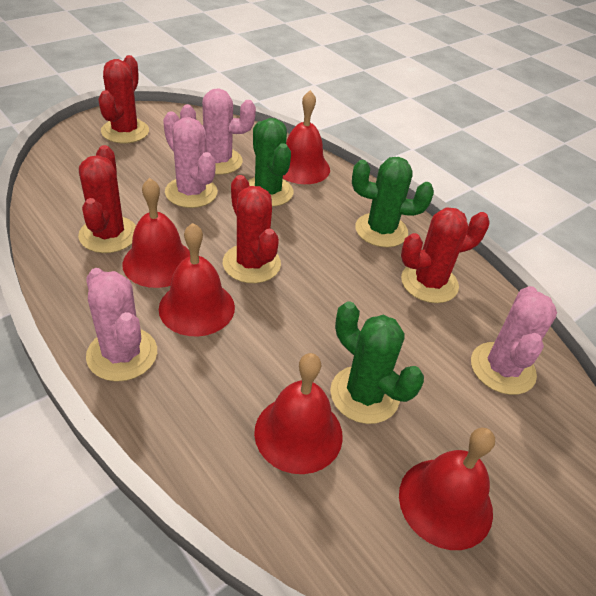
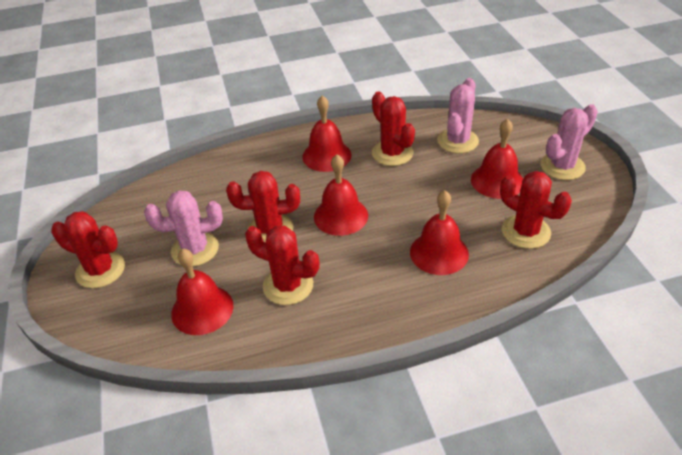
green cactus: [248,118,294,207] [330,301,424,424] [352,157,434,247] = 3 -> none = 0
pink cactus: [86,268,157,382] [163,111,218,208] [180,88,256,175] [471,286,557,395] = 4 -> [144,190,223,266] [437,78,479,154] [540,104,598,180] = 3
red cactus: [78,145,136,253] [98,55,149,143] [223,175,281,283] [401,207,490,303] = 4 -> [51,211,125,288] [226,171,300,243] [245,226,319,305] [372,91,415,166] [500,171,572,249] = 5

